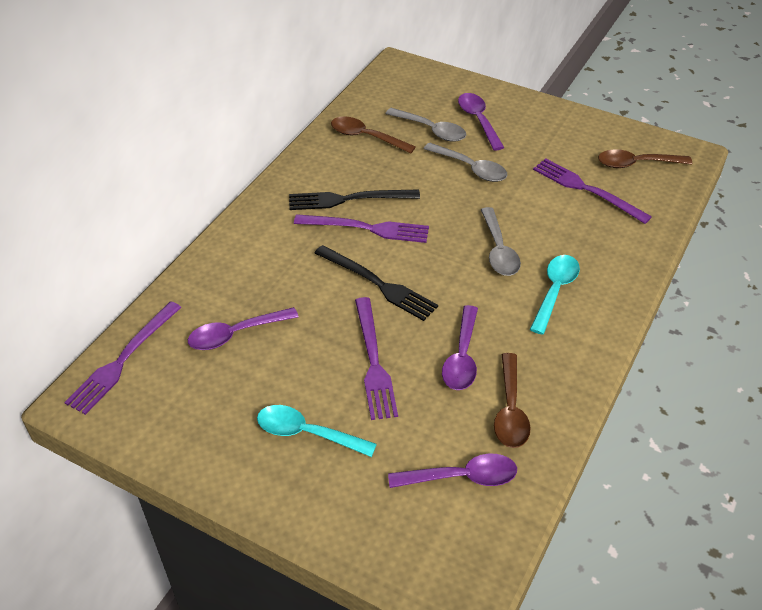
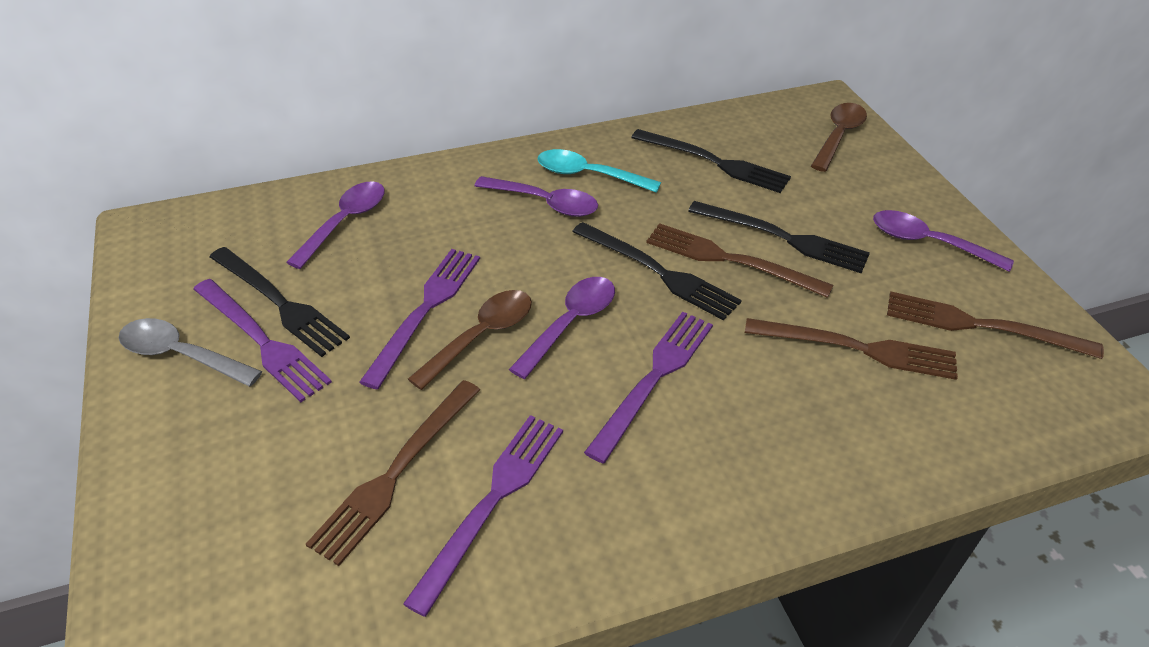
black fork: [289,190,420,210] [315,245,438,321] = 2 -> [210,247,350,357] [572,222,742,321] [631,129,791,193] [688,201,870,273] = 4
brown fork: none = 0 -> [306,380,480,566] [646,223,834,298] [745,318,958,380] [887,291,1104,359] = 4
brown spoon: [331,116,416,154] [494,353,531,448] [598,149,692,168] = 3 -> [408,290,532,390] [811,103,867,172] = 2
grey spoon: [385,108,466,142] [424,143,507,182] [481,207,521,276] = 3 -> [119,318,262,387] = 1
turquoise spoon: [257,405,377,457] [530,255,580,335] = 2 -> [537,149,661,193] = 1

